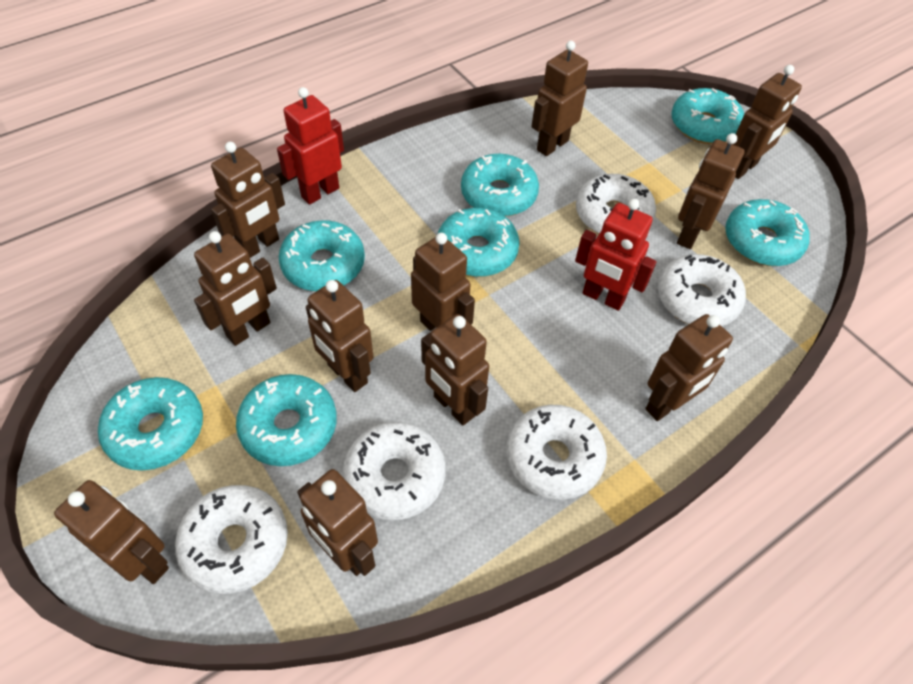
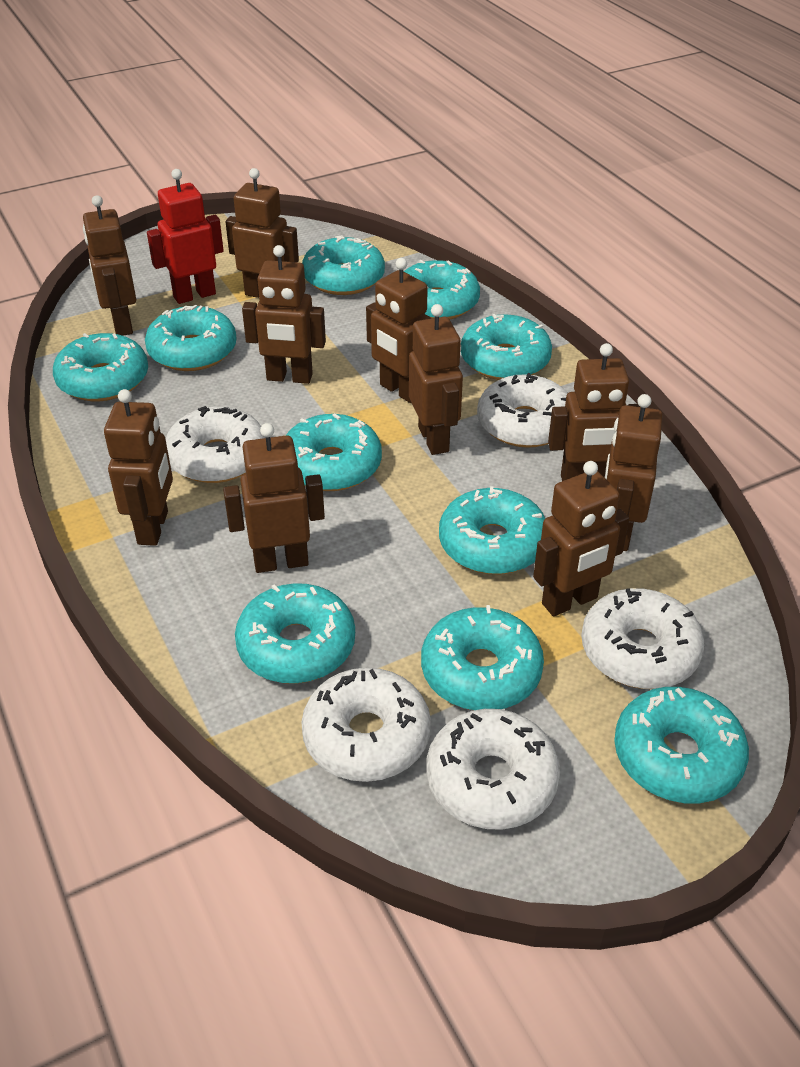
brown robot: [54,480,169,584] [194,231,277,346] [211,142,285,258] [297,469,378,576] [306,280,373,392] [411,233,475,331] [421,314,489,426] [531,41,588,156] [645,314,733,421] [677,133,745,249] [733,65,802,179] = 11 -> [83,195,136,336] [104,389,173,546] [223,423,325,573] [226,168,299,298] [242,245,326,384] [366,258,431,403] [409,304,463,455] [533,461,629,616] [548,343,640,481] [605,394,663,551] = 10
red robot: [277,87,344,205] [575,199,657,311] = 2 -> [147,169,224,304] = 1
turquoise donut: [98,377,203,471] [236,374,337,466] [279,220,365,291] [438,208,520,277] [461,154,539,216] [671,88,744,144] [725,199,810,266] = 7 -> [53,333,148,401] [145,305,237,371] [235,583,355,684] [286,413,382,491] [302,236,385,295] [404,260,480,320] [421,605,544,710] [439,486,545,574] [461,314,552,380] [614,687,749,803] = 10

